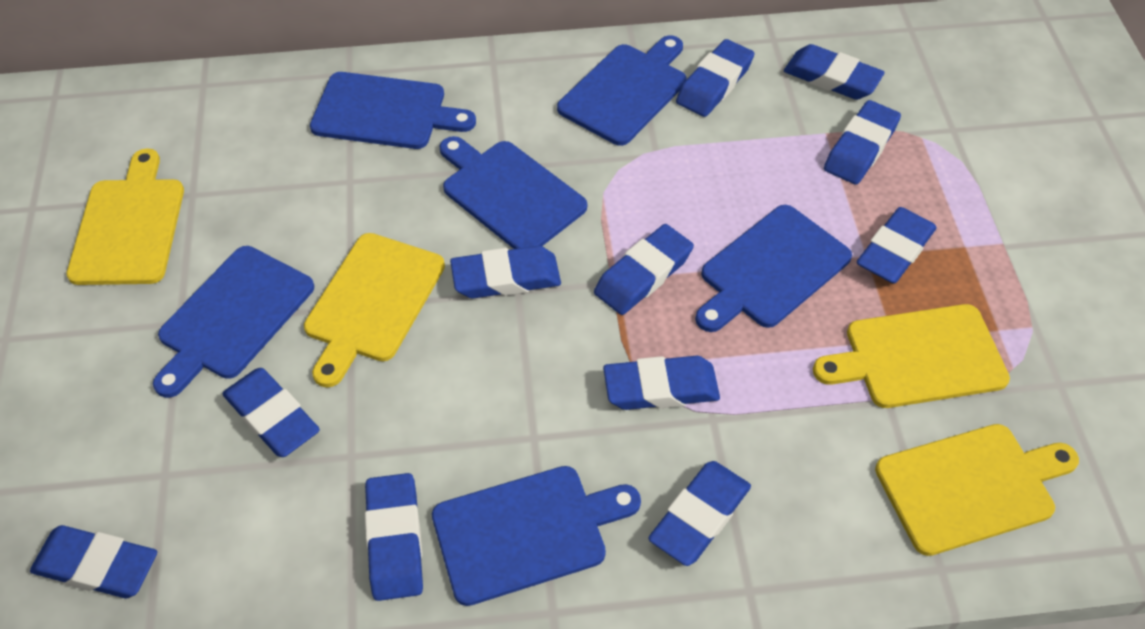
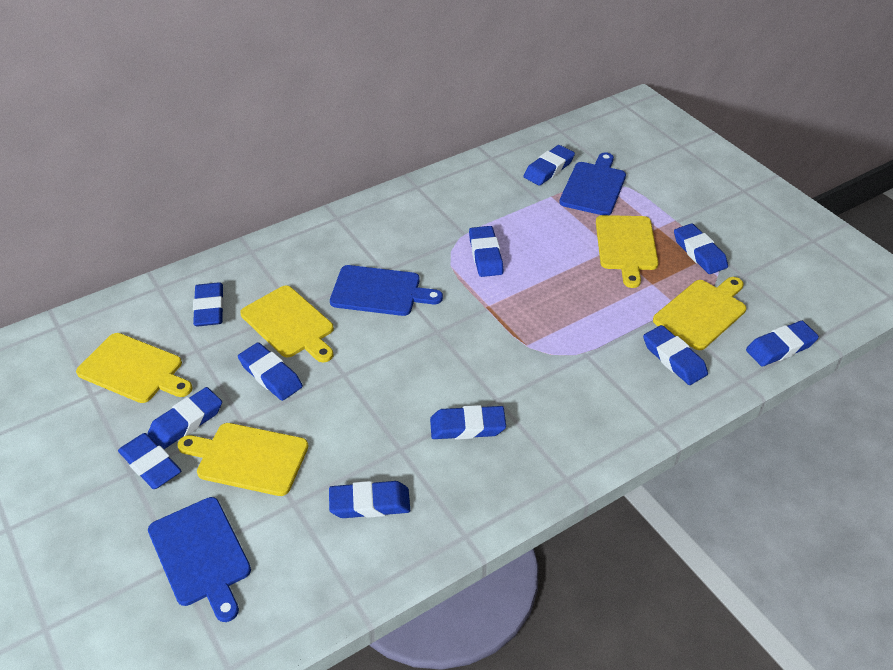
blue cutting board: [153,246,314,398] [310,72,476,149] [432,466,641,606] [439,136,587,249] [557,35,686,146] [695,205,852,332] = 6 -> [148,497,251,622] [330,265,443,316] [559,152,626,215] = 3
yellow cutting board: [66,149,184,285] [304,233,445,388] [813,304,1010,408] [875,424,1079,556] = 4 -> [76,333,192,403] [177,423,308,496] [240,285,334,362] [596,215,658,288] [653,277,746,350] = 5

